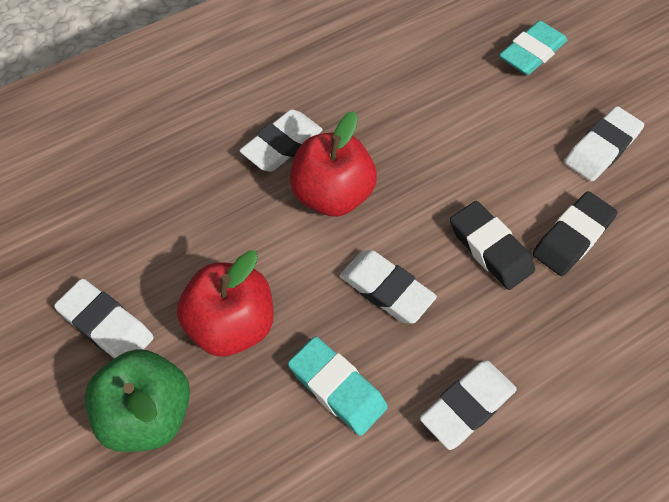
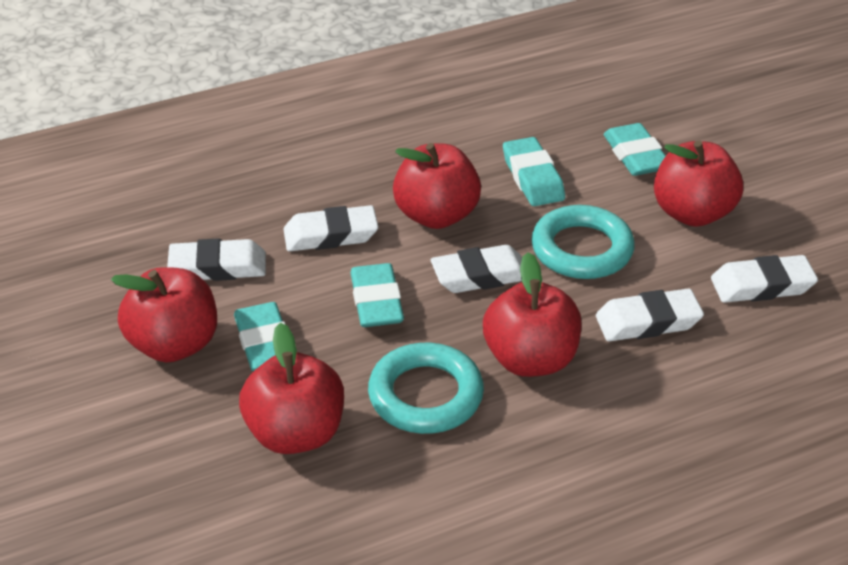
black eraser: [450,201,535,290] [532,191,618,276] = 2 -> none = 0
green apple: [85,349,190,452] = 1 -> none = 0
red apple: [177,251,274,357] [290,111,377,217] = 2 -> [111,267,217,362] [239,323,344,454] [393,143,481,229] [483,252,582,377] [654,141,743,227] = 5
turquoise eraser: [288,336,388,436] [499,21,567,75] = 2 -> [234,302,286,371] [350,263,404,327] [503,137,565,206] [604,123,666,176] = 4
turquoise ring: none = 0 -> [368,343,484,434] [531,205,635,279] = 2

